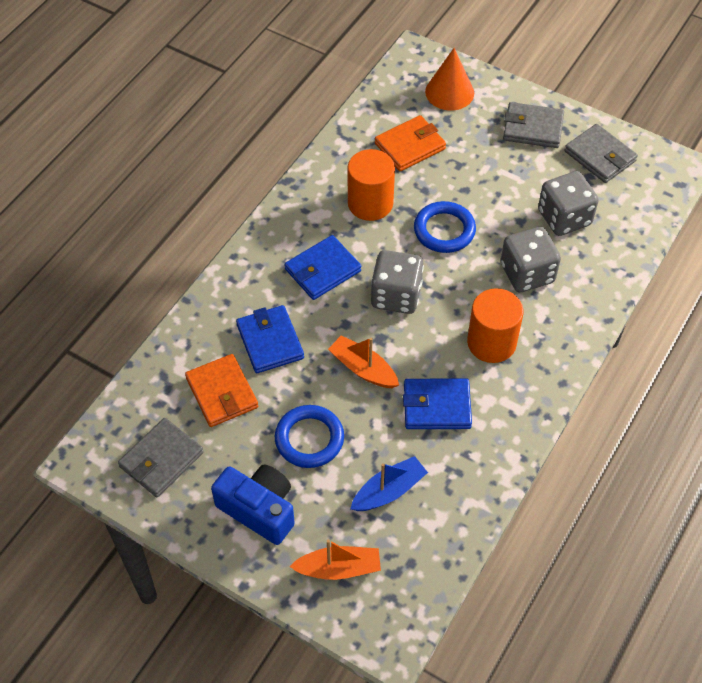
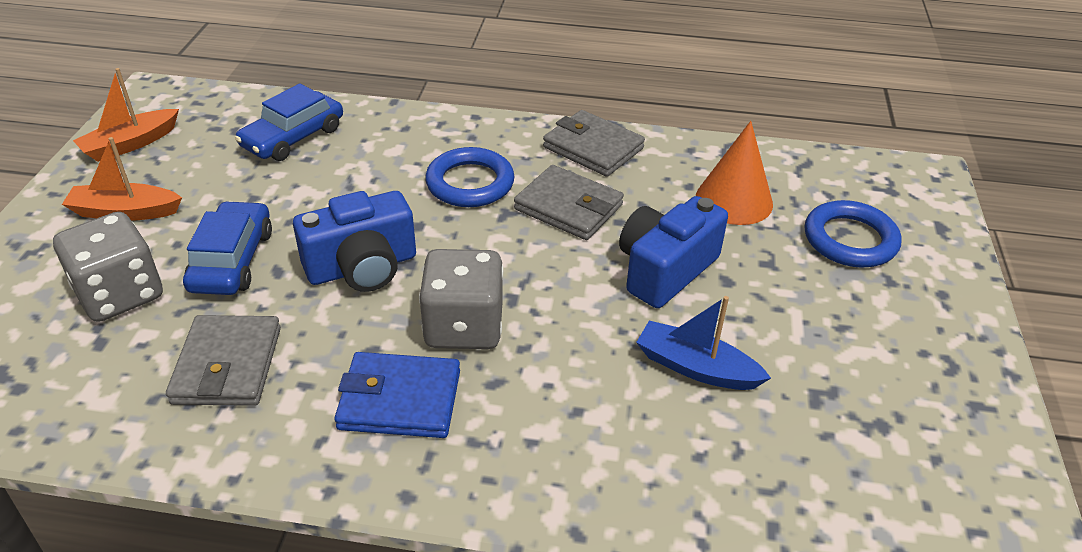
blue camera: [211,464,295,545] = 1 -> [293,191,416,292] [619,196,728,308] = 2
blue car: none = 0 -> [183,201,272,295] [235,84,343,161] = 2
blue wallet: [236,305,304,373] [285,235,361,300] [403,378,472,429] = 3 -> [334,352,460,438] = 1
grey dice: [371,250,424,314] [501,227,561,292] [538,171,599,236] = 3 -> [53,212,163,322] [419,249,504,349] = 2
orange cylinder: [348,149,395,221] [467,288,524,363] = 2 -> none = 0
orange wallet: [185,354,258,427] [375,115,446,171] = 2 -> none = 0

